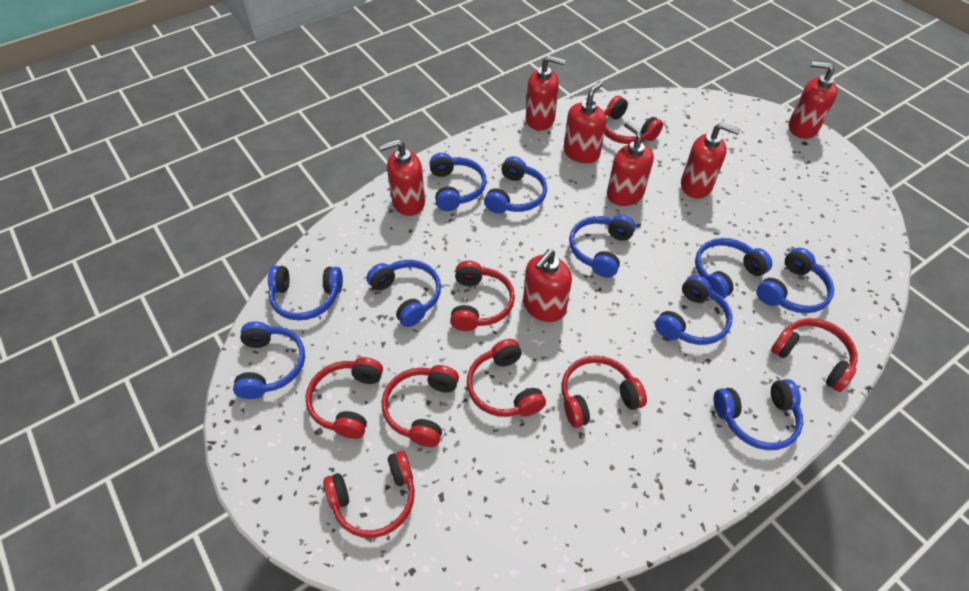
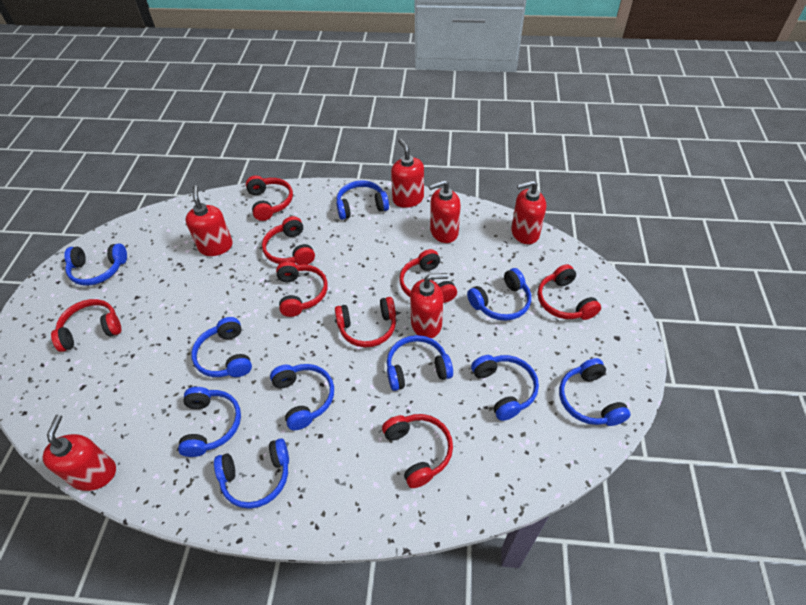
red soap dispenser: [379,139,425,216] [523,249,572,322] [526,55,565,130] [563,81,606,163] [607,121,654,206] [681,123,740,199] [789,61,837,139] = 7 -> [42,415,116,491] [185,185,233,256] [391,138,424,208] [410,273,448,338] [429,180,461,243] [511,180,546,244] = 6

